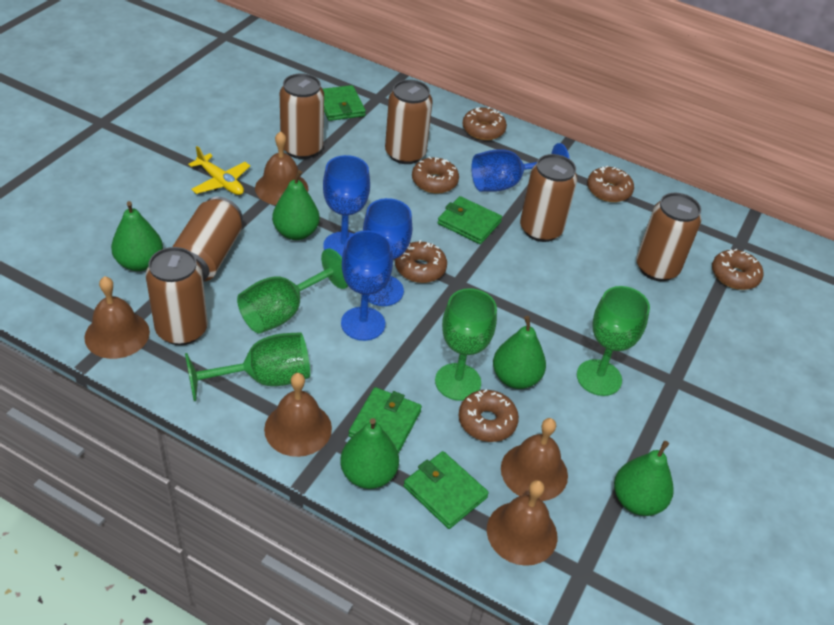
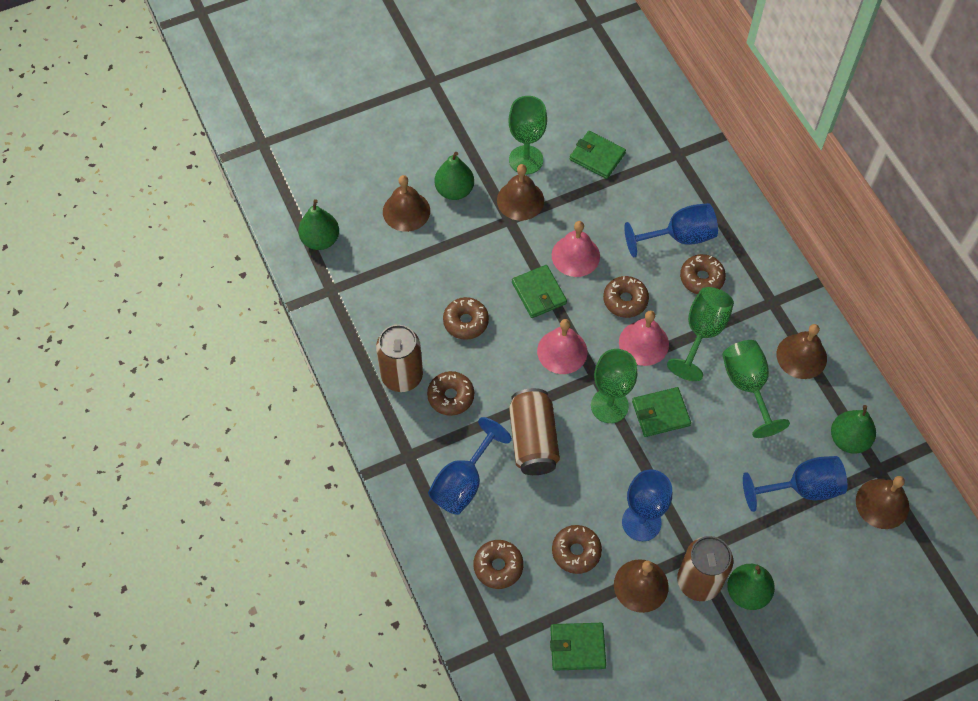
brown can: [146,247,208,345] [172,197,243,282] [280,73,324,159] [385,80,433,164] [520,154,578,242] [636,193,701,281] = 6 -> [376,325,423,392] [509,388,560,475] [677,536,733,601] = 3
green pear: [111,201,163,271] [272,170,320,240] [340,418,399,489] [493,316,546,389] [614,441,674,516] = 5 -> [298,199,339,250] [435,152,474,200] [728,564,775,610] [831,405,876,454] = 4
pink bell: none = 0 -> [537,319,588,374] [552,221,600,277] [619,311,669,366] = 3
yellow plane: [188,146,250,195] = 1 -> none = 0

